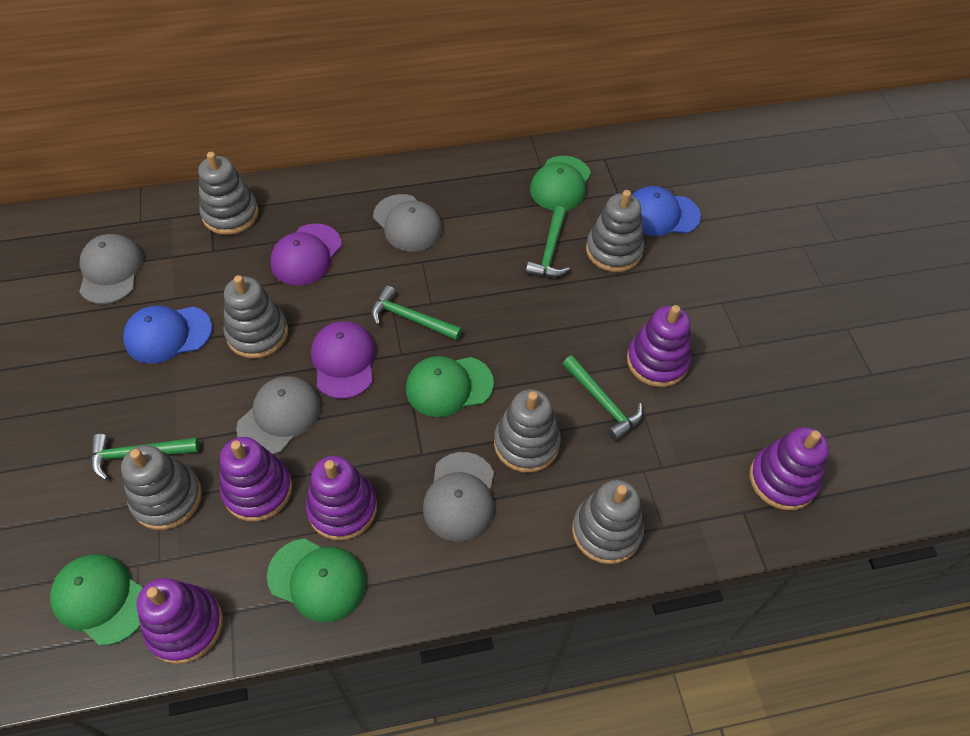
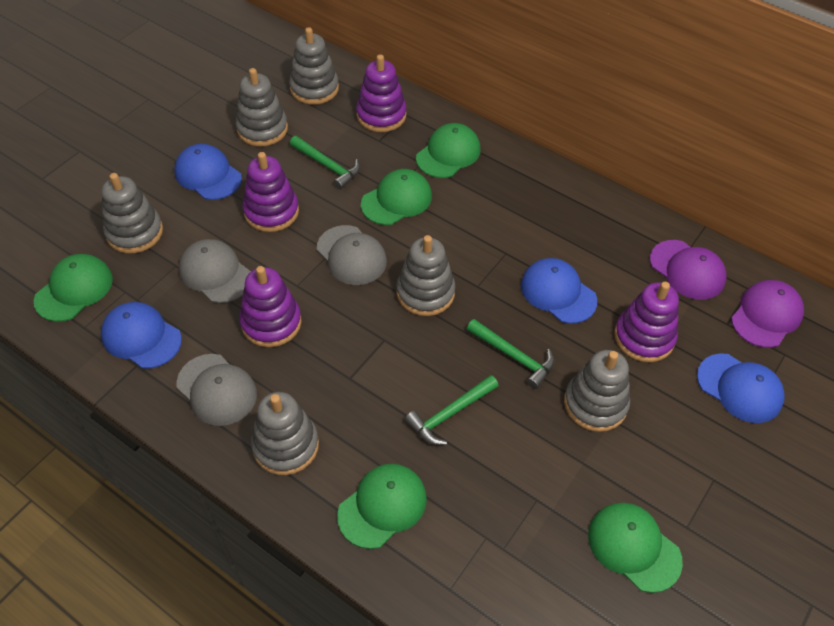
blue cap: [123,305,212,364] [632,186,701,236] = 2 -> [101,302,182,369] [174,144,242,200] [521,258,597,324] [697,353,785,423] = 4
green cap: [50,554,143,645] [267,539,366,622] [406,356,494,417] [530,156,591,211] = 4 -> [34,254,113,322] [337,464,427,549] [361,169,432,225] [416,123,480,178] [588,503,683,593] = 5
green hammer: [91,434,199,480] [371,286,462,341] [526,206,570,277] [563,355,643,441] = 4 -> [290,136,360,190] [405,375,499,445] [467,319,554,389] = 3
grey cap: [79,234,143,304] [236,376,321,455] [373,194,442,252] [423,452,494,541] = 4 -> [177,354,257,426] [179,239,251,303] [317,225,387,285] = 3
purple stacking toy: [136,578,223,664] [220,437,292,521] [306,456,377,540] [627,305,691,387] [749,427,829,510] = 5 -> [239,266,302,347] [243,152,299,232] [356,54,407,132] [614,282,679,362] = 4

